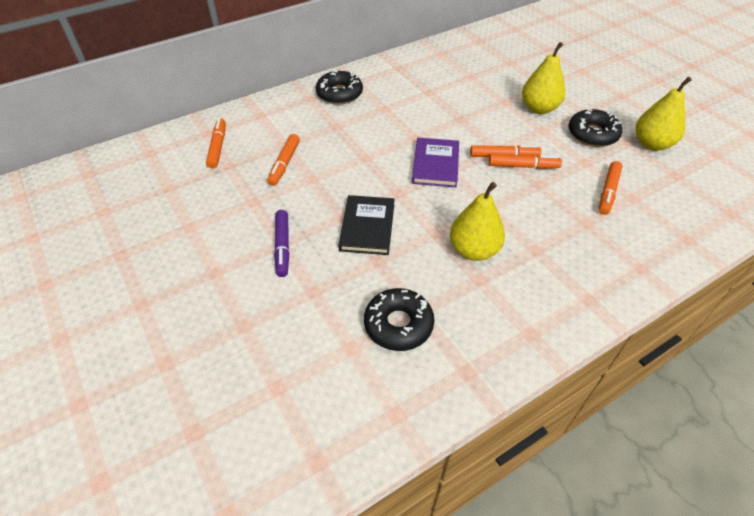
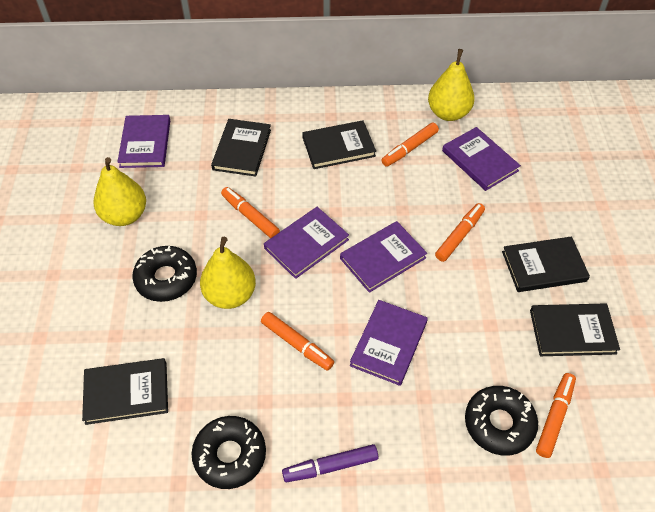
black book: [338,195,395,255] = 1 -> [82,358,168,425] [211,119,271,177] [302,120,376,169] [502,236,590,292] [530,303,620,356] = 5
purple book: [412,138,459,187] = 1 -> [117,115,170,168] [264,207,349,279] [340,221,427,293] [350,300,428,386] [442,127,521,191] = 5

